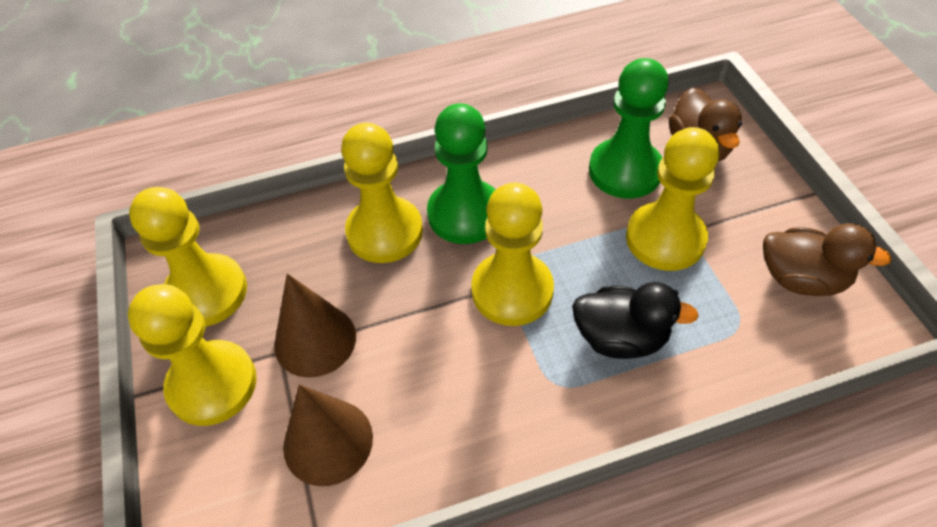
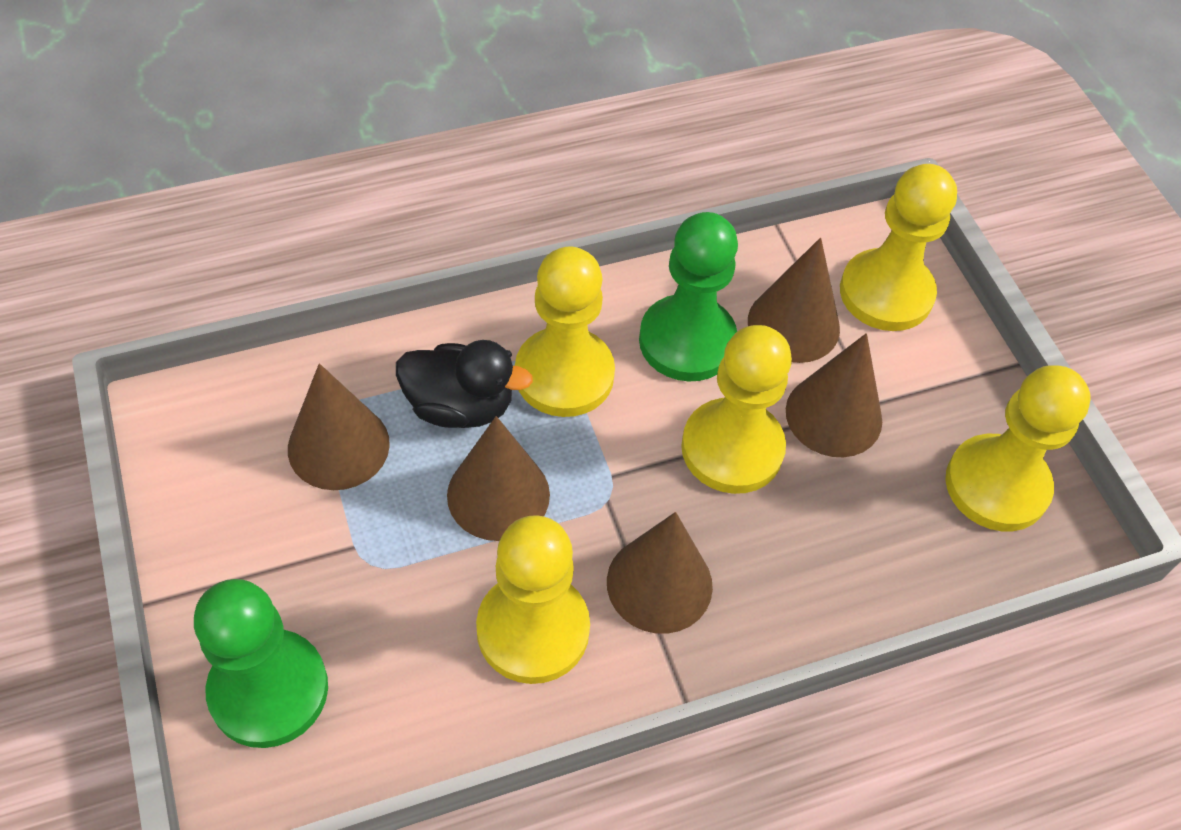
brown cone: [274,274,356,378] [283,384,373,486] = 2 -> [288,363,390,490] [447,416,550,541] [607,512,713,634] [748,238,840,363] [786,333,882,457] = 5
brown duck: [669,88,742,161] [763,223,892,296] = 2 -> none = 0

